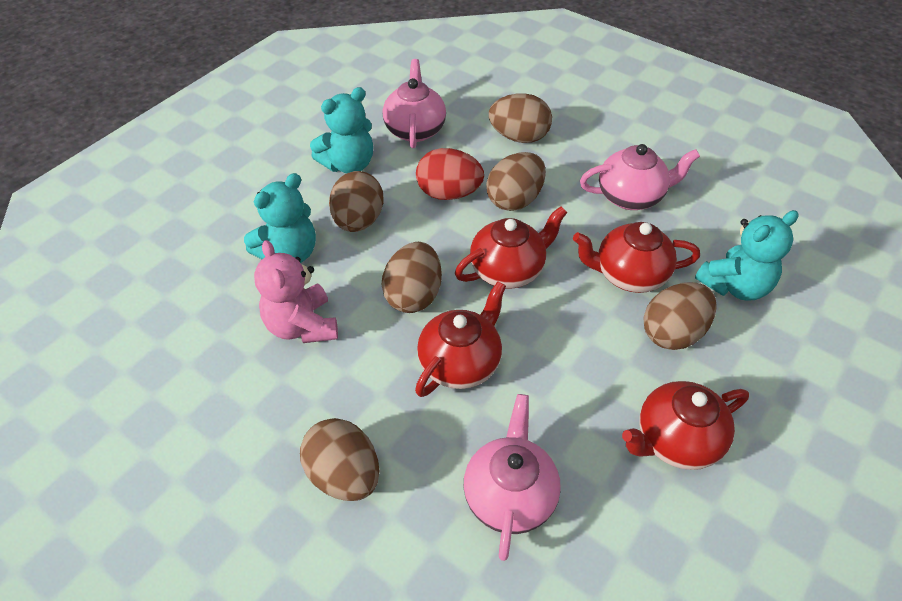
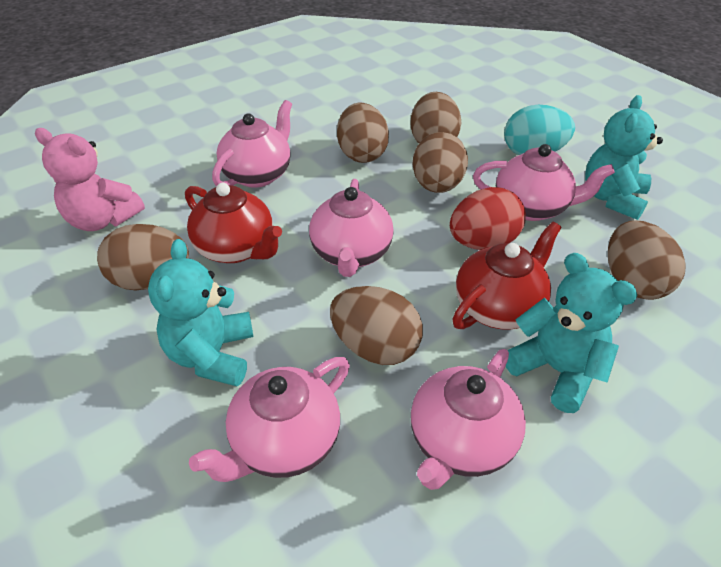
pink teapot: [383,59,446,148] [463,394,561,561] [580,144,700,210] = 3 -> [189,357,350,482] [212,100,292,188] [309,179,394,277] [411,349,526,490] [473,144,615,221] = 5
red teapot: [415,281,506,397] [455,206,568,289] [573,222,700,293] [622,381,749,470] = 4 -> [185,183,282,263] [452,221,562,330] = 2
turquoise egg: none = 0 -> [504,105,575,155] = 1

